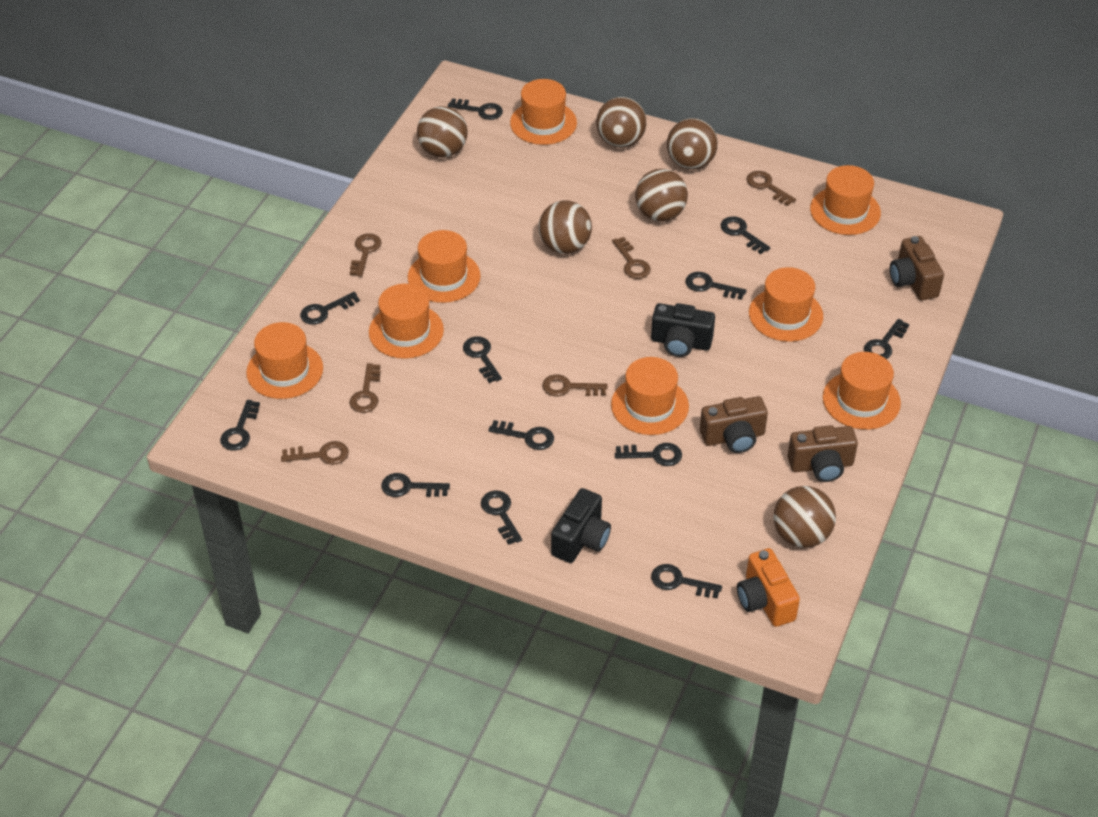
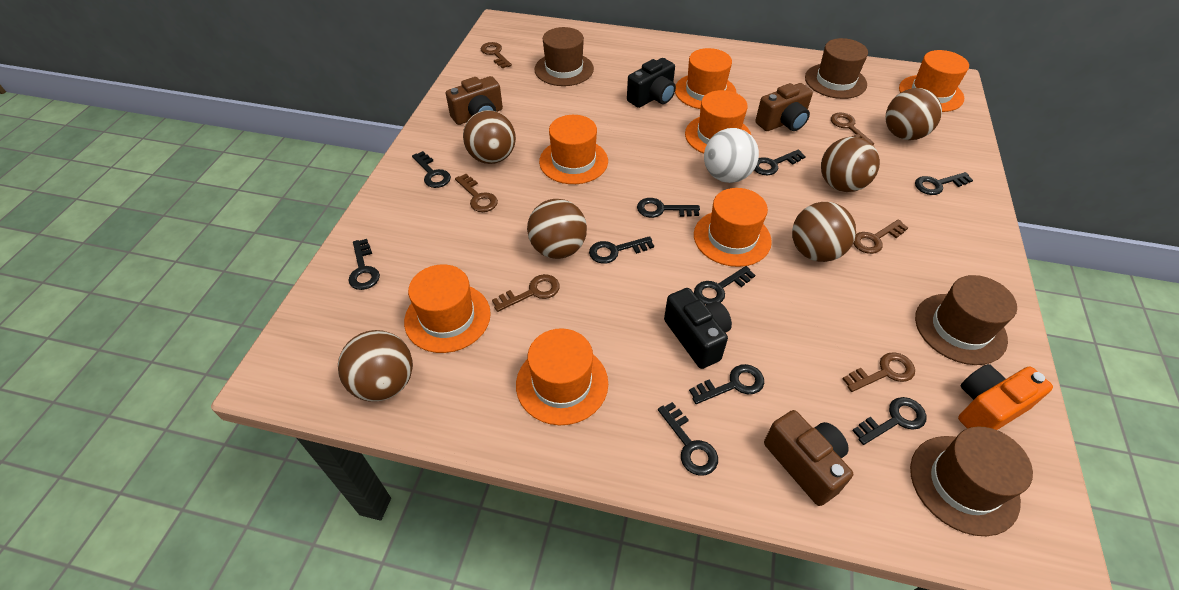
black key: [220,400,260,451] [300,292,360,325] [381,473,450,497] [448,98,503,120] [463,336,502,383] [481,490,522,545] [489,420,554,450] [615,443,682,466] [651,564,722,598] [686,272,747,300] [721,216,770,254] [864,319,909,359] = 12 -> [349,239,380,290] [412,151,451,188] [589,236,654,264] [637,198,700,218] [658,402,718,476] [689,364,764,404] [694,266,755,305] [754,149,806,175] [852,397,927,445] [915,172,973,195] = 10
brown hat: none = 0 -> [535,27,594,86] [805,38,868,99] [910,427,1033,536] [915,275,1017,365] = 4
orange hat: [246,322,323,399] [369,284,444,359] [408,230,481,303] [510,79,577,145] [611,357,689,435] [749,267,823,342] [810,165,881,235] [823,352,901,430] = 8 -> [404,264,491,353] [516,328,608,425] [539,115,608,184] [675,48,737,109] [685,90,751,154] [694,188,772,267] [899,50,969,112] = 7
white ball: none = 0 -> [704,128,759,183] = 1

